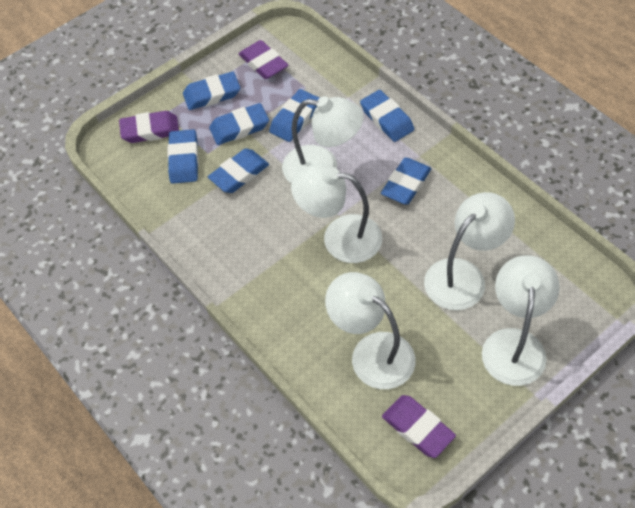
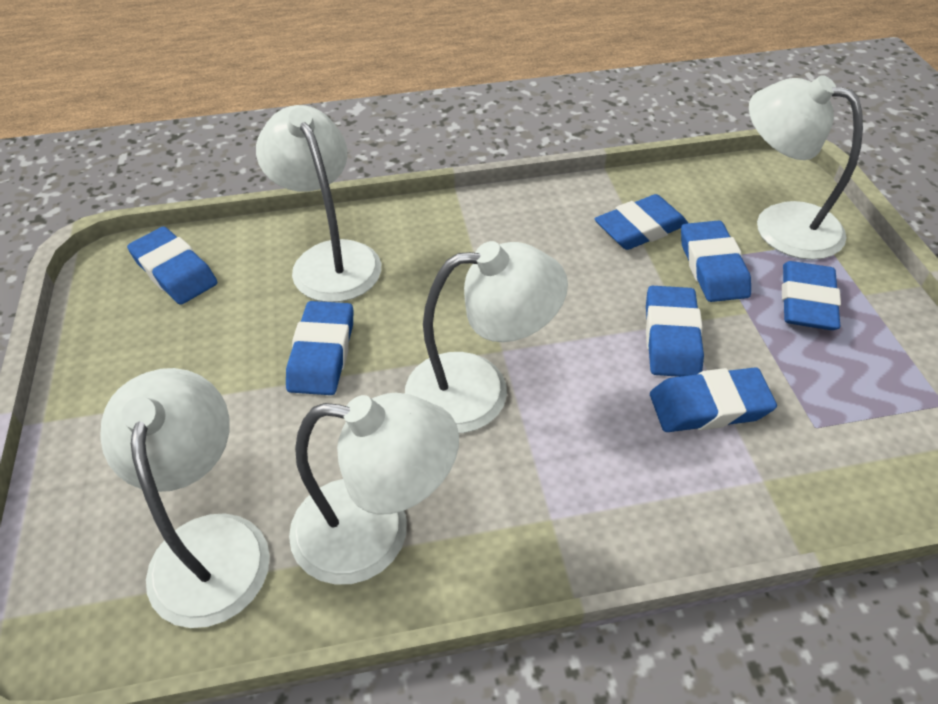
purple eraser: [119,111,179,143] [239,40,288,79] [382,395,456,458] = 3 -> none = 0

